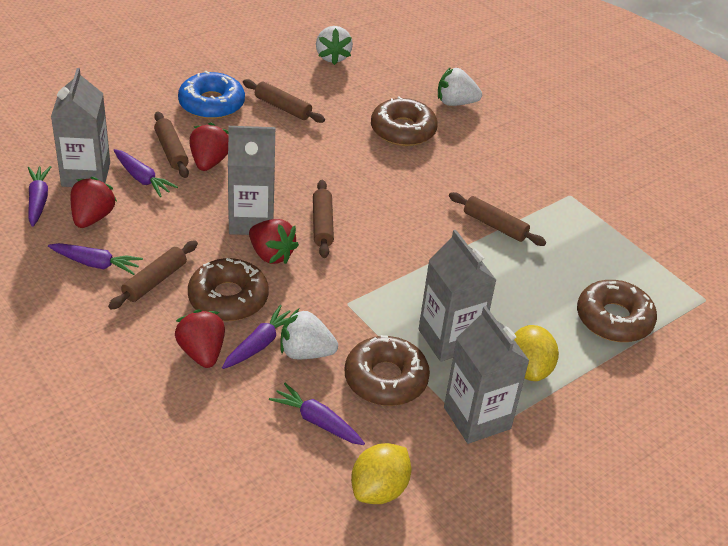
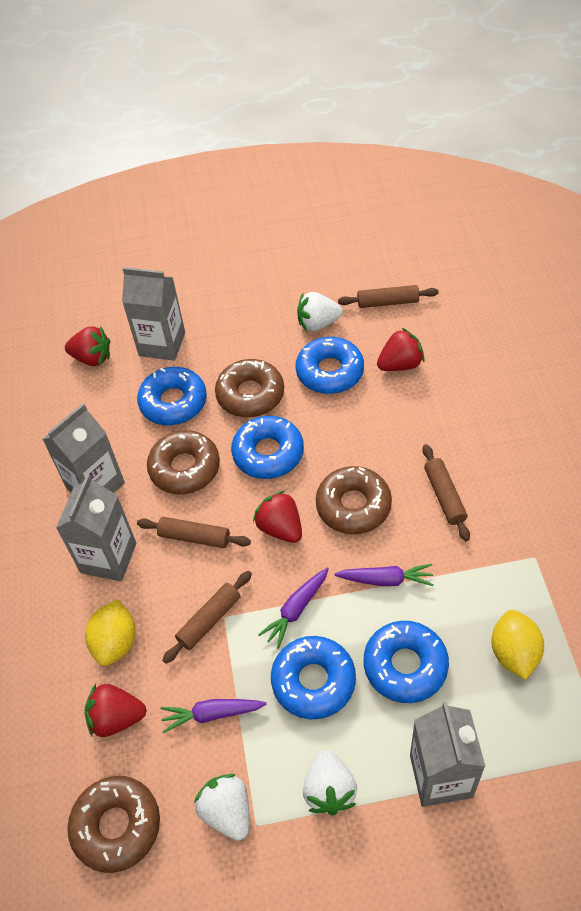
blue donut: [178,71,245,119] = 1 -> [137,367,207,425] [231,416,304,479] [271,636,356,719] [296,337,364,394] [364,621,449,703] = 5
brown rolling pin: [108,240,198,310] [154,112,189,178] [243,79,325,123] [313,180,334,258] [449,192,546,246] = 5 -> [137,517,251,548] [162,571,252,664] [338,285,439,308] [422,444,470,541] = 4
purple carrot: [28,166,51,227] [48,243,143,275] [114,149,178,197] [222,305,291,369] [269,383,365,445] = 5 -> [161,699,267,733] [258,568,329,649] [334,564,434,586] = 3

